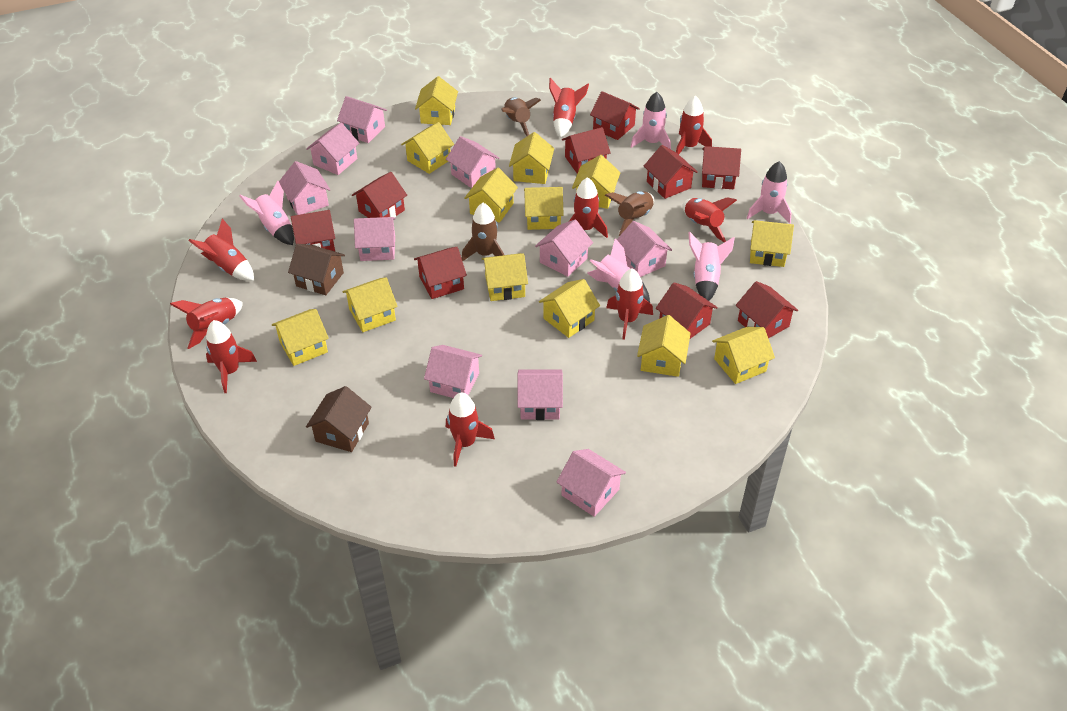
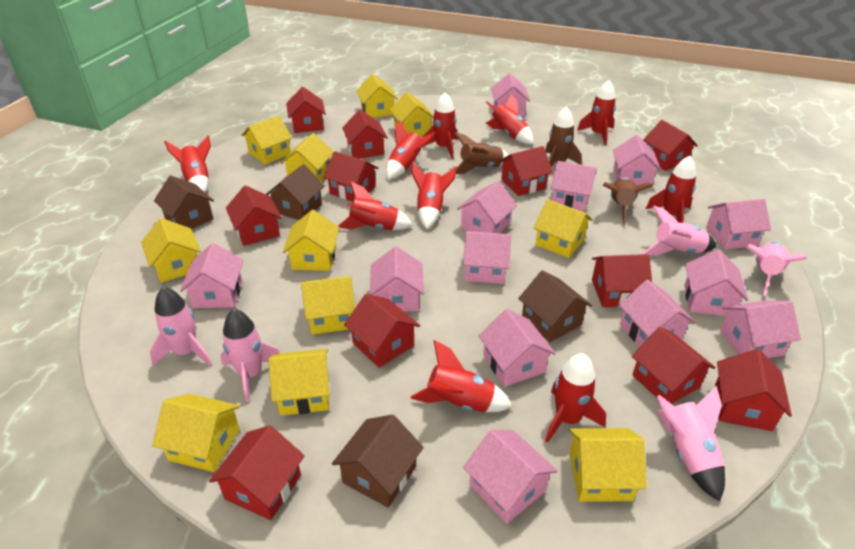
brown house: [288,244,345,295] [306,386,372,452] = 2 -> [154,176,214,229] [266,164,325,220] [332,414,424,508] [518,270,592,342] = 4
pink house: [279,161,330,215] [306,123,359,175] [337,96,387,143] [354,217,396,261] [424,345,482,398] [446,136,499,188] [517,370,563,420] [535,219,593,277] [557,449,626,517] [617,221,672,277] = 10 -> [180,243,243,308] [370,246,424,312] [457,181,517,233] [463,231,511,284] [463,430,558,524] [479,309,556,387] [491,73,530,116] [551,161,597,211] [613,135,661,185] [619,280,696,347] [685,249,748,316] [706,199,771,250] [720,300,801,358] = 13
red house: [291,210,335,251] [352,172,407,218] [414,247,467,299] [562,127,611,174] [590,91,640,140] [644,145,698,199] [656,283,718,339] [702,146,741,189] [736,281,798,338] = 9 -> [209,425,305,520] [226,185,282,246] [286,87,326,133] [323,151,379,202] [342,110,388,159] [344,293,420,368] [499,146,553,196] [592,254,652,307] [632,327,716,404] [643,120,698,171] [715,349,792,431] = 11
red rocket: [170,298,243,349] [188,218,254,281] [206,320,257,393] [446,393,495,467] [549,78,589,138] [569,177,608,238] [606,268,653,340] [676,96,712,154] [682,197,737,242] = 9 -> [164,136,211,193] [338,182,413,230] [386,119,436,180] [410,340,513,412] [411,161,457,229] [423,93,458,159] [486,94,533,144] [545,353,606,443] [577,80,616,145] [646,156,696,223] = 10
yellow house: [272,309,329,366] [342,277,398,332] [401,122,454,174] [415,76,458,125] [464,168,518,223] [482,253,528,301] [509,132,554,184] [524,187,564,230] [539,279,600,338] [572,155,620,209] [637,315,691,377] [712,327,775,384] [750,220,794,267] = 13 -> [141,218,201,283] [152,394,240,472] [241,115,292,165] [269,349,330,416] [281,133,334,181] [283,210,339,271] [301,276,355,335] [356,74,398,118] [390,92,434,136] [534,199,593,258] [569,428,647,502] = 11

